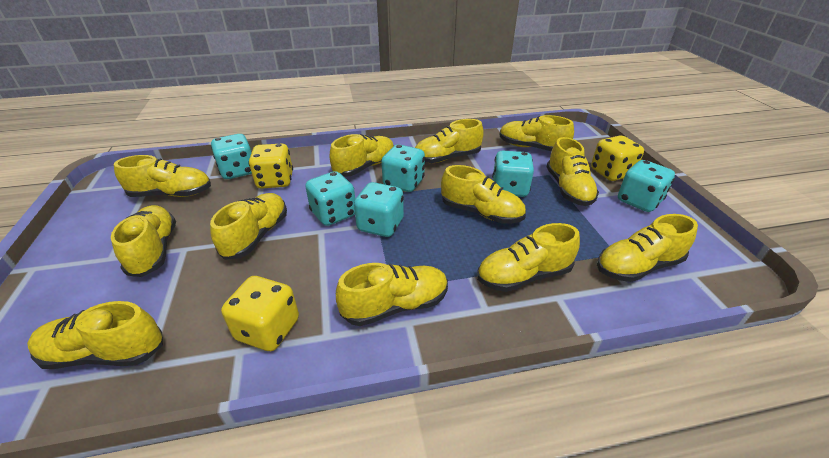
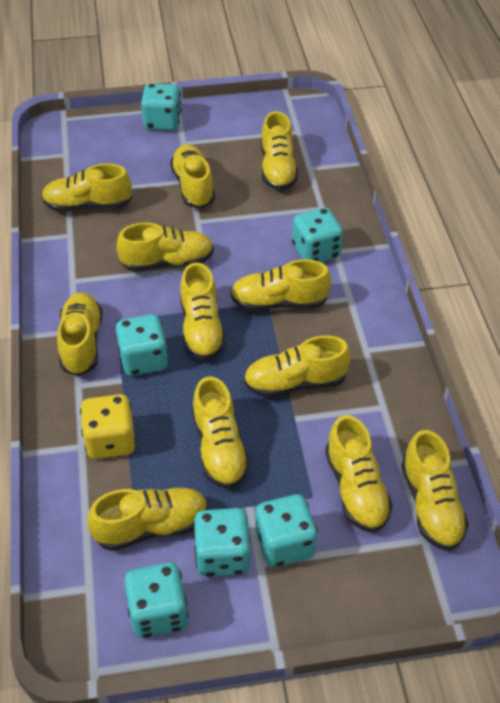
yellow dice: [221,276,299,351] [249,144,293,189] [591,135,644,181] = 3 -> [80,394,136,459] = 1

